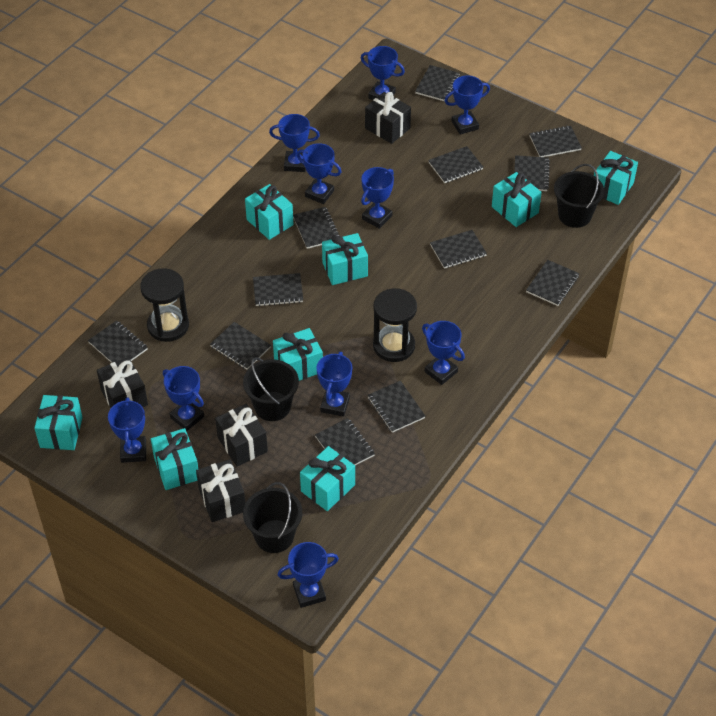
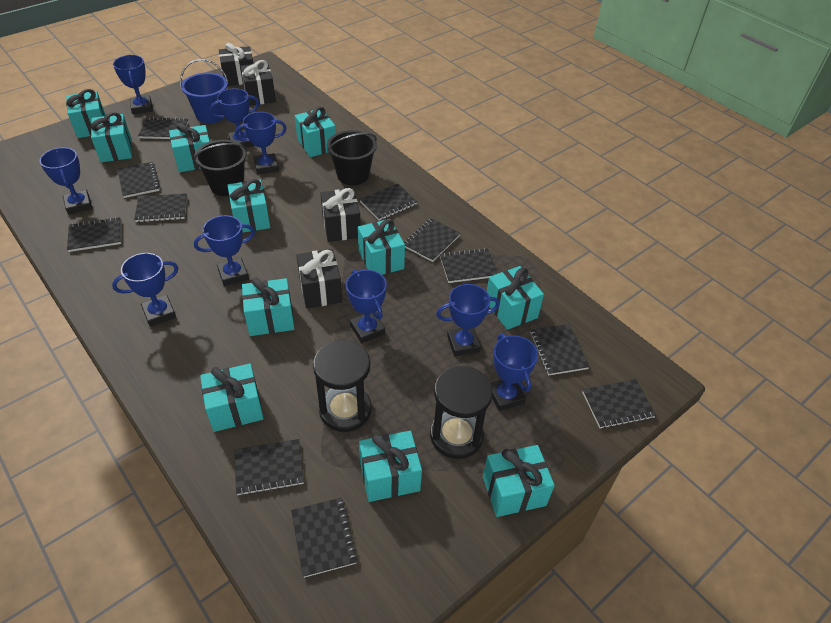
black bucket: [243,357,299,421] [243,482,302,553] [554,164,604,228] = 3 -> [194,140,247,196] [327,130,377,185] = 2
black notebook: [88,320,148,363] [210,322,271,370] [253,273,303,306] [293,207,340,249] [315,418,375,465] [368,381,425,433] [415,65,460,101] [428,146,483,183] [430,230,487,269] [514,155,550,191] [526,260,579,306] [529,126,582,157] = 12 -> [67,217,121,252] [118,162,160,198] [134,193,187,222] [138,117,188,139] [234,439,304,496] [291,498,357,578] [360,183,417,221] [404,219,461,262] [440,248,498,283] [530,324,590,375] [582,379,656,429] = 11
blue bucket: none = 0 -> [180,59,228,123] = 1
blue trophy: [108,397,146,463] [163,366,204,431] [269,114,320,172] [278,542,339,608] [296,143,341,204] [316,352,352,417] [361,46,405,100] [361,167,394,229] [422,321,465,385] [445,75,490,134] = 10 -> [39,147,92,215] [112,253,178,327] [113,55,153,114] [194,215,255,286] [210,88,260,148] [235,112,287,174] [346,270,387,343] [436,284,500,356] [491,334,538,411] = 9
turquoise gift: [34,395,83,450] [151,428,198,490] [245,184,294,240] [273,328,323,381] [300,446,355,511] [322,233,368,285] [492,172,542,227] [594,151,638,205] = 8 -> [66,89,106,138] [91,112,132,162] [169,123,210,172] [200,363,264,432] [228,179,270,233] [242,278,294,336] [295,107,336,157] [358,219,405,275] [359,431,422,502] [483,445,555,517] [487,266,544,330] = 11

